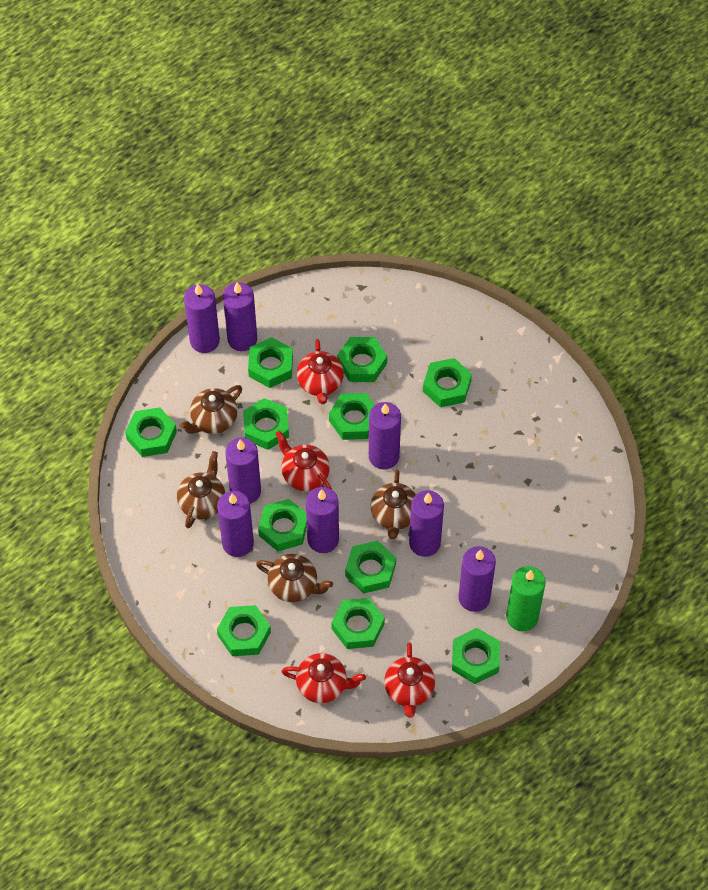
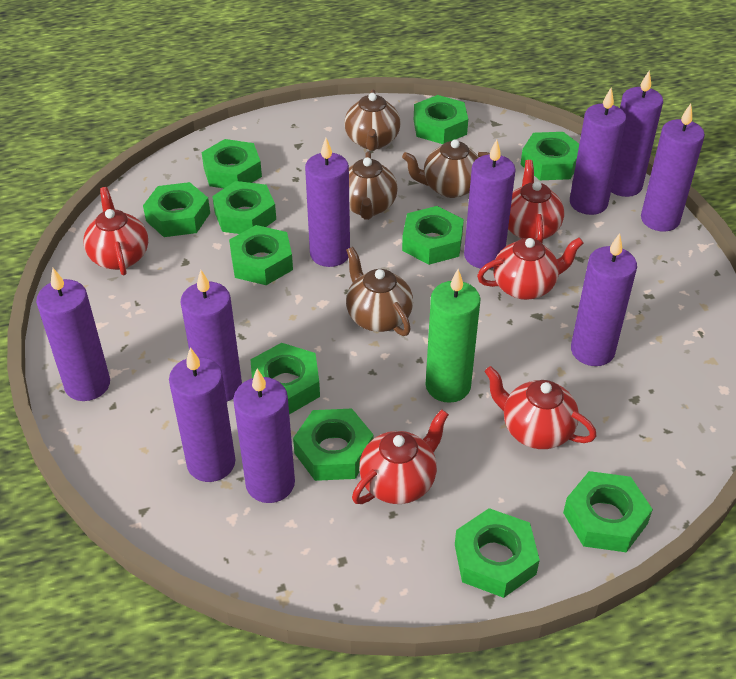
purple candle: [184,284,220,353] [217,491,254,557] [223,282,257,351] [225,438,261,504] [306,487,339,553] [369,402,401,470] [409,490,444,557] [458,546,496,612] = 8 -> [36,268,110,401] [169,347,235,482] [180,270,242,402] [233,369,295,503] [305,138,350,267] [464,139,516,269] [570,88,626,215] [571,233,637,366] [611,71,663,197] [641,104,705,232] = 10
red teapot: [275,430,332,491] [281,653,366,703] [297,339,344,404] [384,643,435,718] = 4 -> [83,187,148,275] [352,410,449,504] [477,237,583,300] [485,366,597,449] [508,160,564,243] = 5

